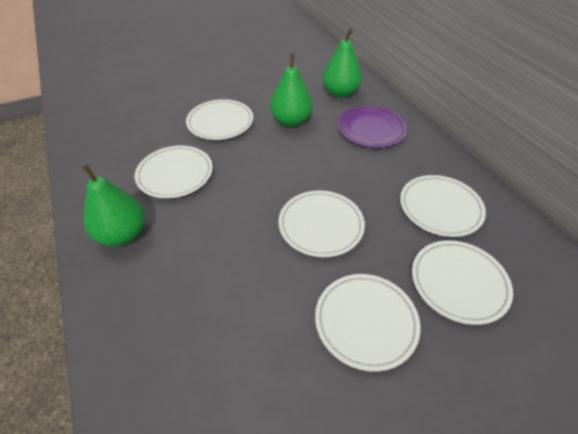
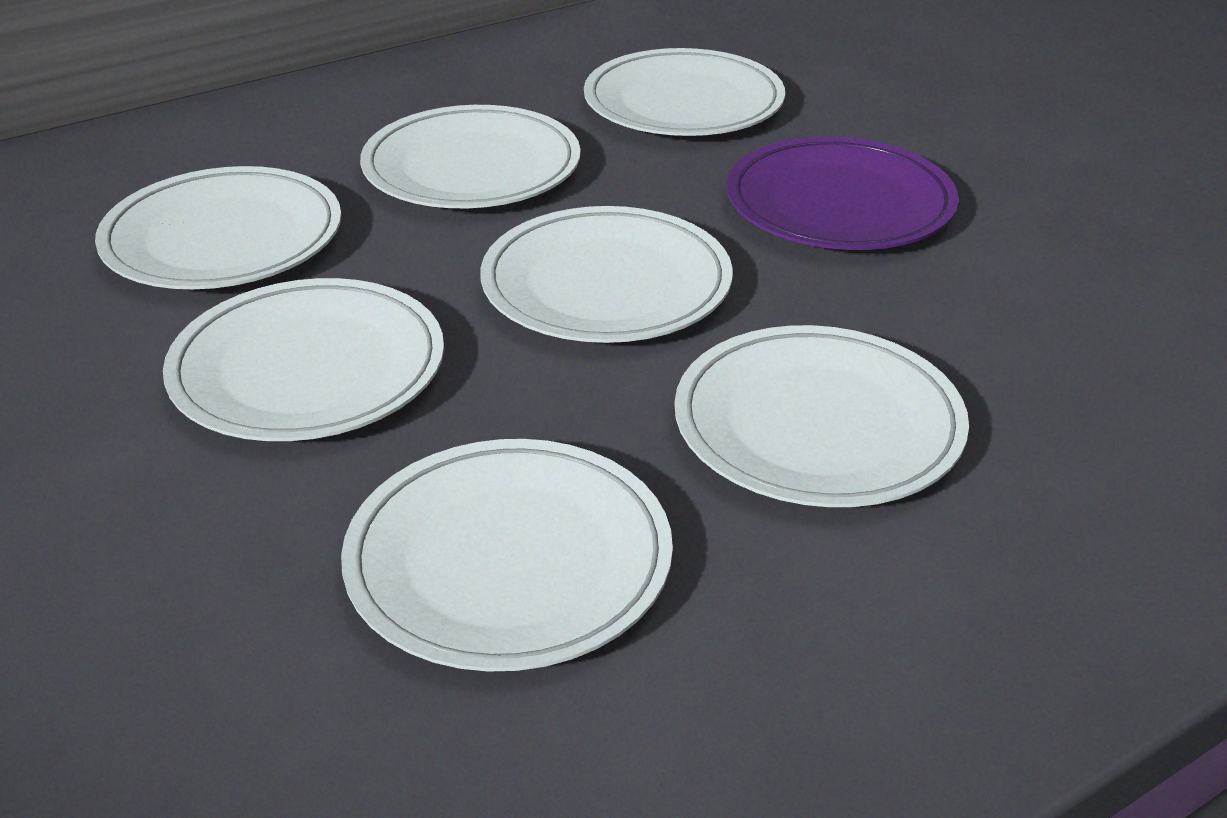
green pear: [82,164,145,246] [270,54,312,127] [323,29,362,98] = 3 -> none = 0
white plate: [135,145,213,198] [186,99,253,140] [278,190,365,257] [315,274,421,372] [400,175,486,237] [412,240,513,325] = 6 -> [95,166,341,289] [163,278,444,441] [341,439,673,672] [360,105,580,208] [481,206,733,343] [584,48,785,136] [674,325,969,507] = 7

